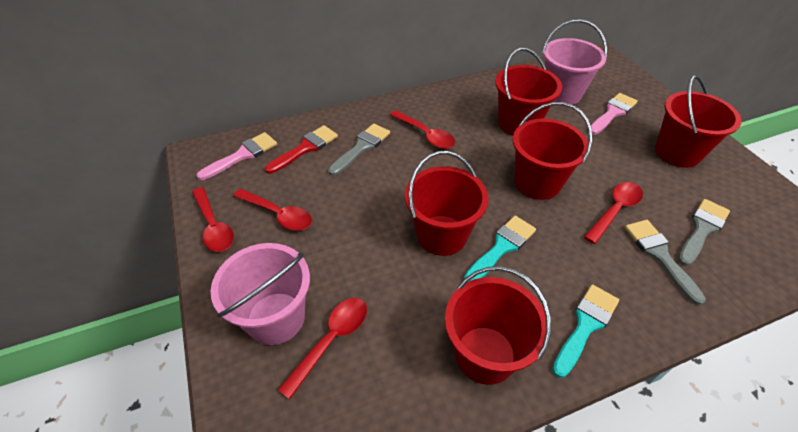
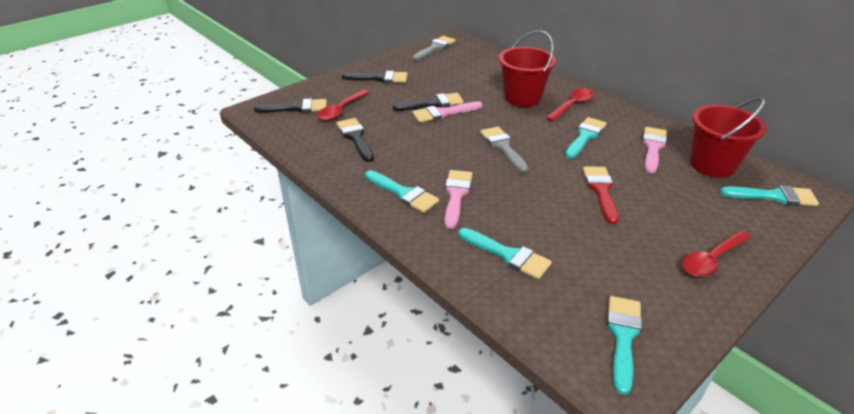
black brush: none = 0 -> [254,99,327,113] [337,118,374,162] [342,71,408,83] [393,93,464,111] = 4
grey brush: [328,123,390,176] [625,220,706,305] [678,199,730,266] = 3 -> [412,36,456,61] [480,127,529,173] = 2
pink brush: [196,132,277,180] [591,93,638,135] = 2 -> [412,101,483,123] [445,170,472,229] [642,127,667,173] = 3
pink bucket: [211,243,310,345] [542,19,607,105] = 2 -> none = 0
red bucket: [405,151,489,256] [445,266,551,385] [495,48,562,135] [513,102,593,200] [655,75,741,168] = 5 -> [499,30,556,107] [690,97,766,178] = 2
red spoon: [192,187,234,252] [233,189,312,231] [278,298,367,399] [390,110,455,149] [584,182,643,244] = 5 -> [317,90,369,121] [546,89,594,122] [682,231,751,277] = 3
turquoise brush: [464,216,536,282] [552,284,619,378] = 2 -> [365,170,439,213] [459,228,552,279] [565,117,607,158] [607,296,642,395] [720,185,819,206] = 5

